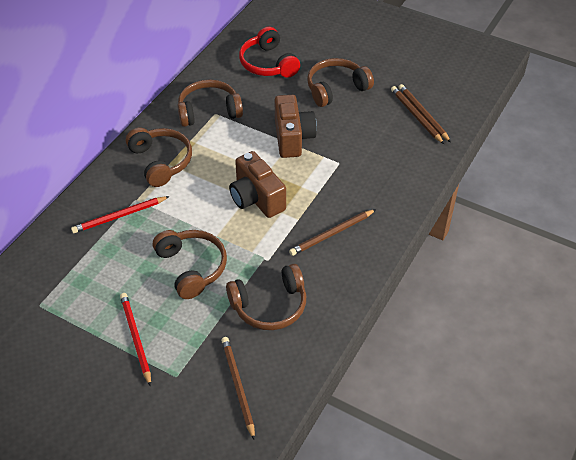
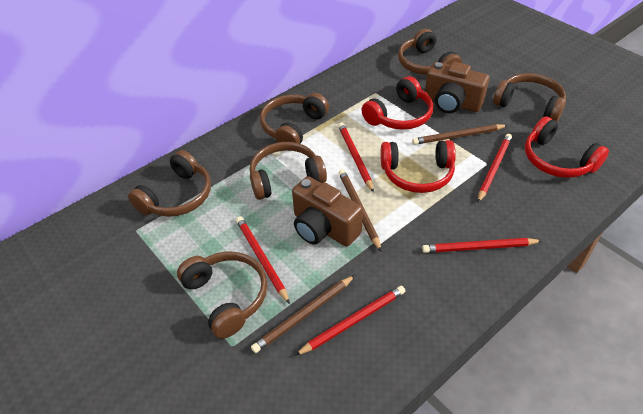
brown headphones: [126,128,192,187] [153,230,227,299] [177,80,243,127] [226,264,306,330] [307,58,374,107] = 5 -> [128,150,211,217] [177,252,267,339] [250,142,327,200] [260,93,329,144] [398,29,462,75] [493,73,566,122] = 6
brown pencil: [221,337,255,441] [289,209,376,256] [391,86,444,144] [398,84,451,142] = 4 -> [251,275,355,353] [339,169,382,252] [412,124,508,145] = 3
red headphones: [239,27,300,78] = 1 -> [361,76,433,130] [381,140,456,193] [525,116,609,178] = 3
red pencil: [71,196,170,233] [120,293,151,387] = 2 -> [236,216,290,304] [295,286,405,356] [338,122,374,193] [422,238,542,253] [478,134,512,203] = 5

